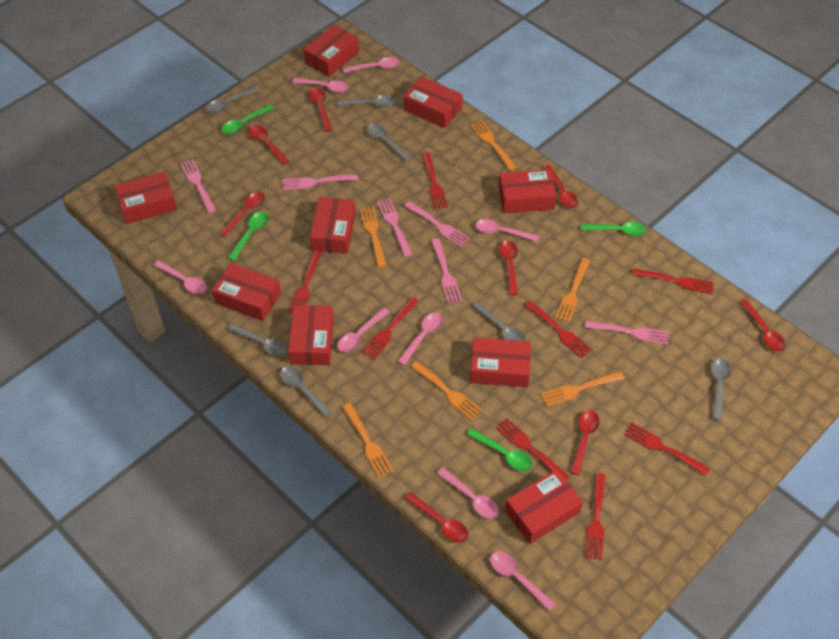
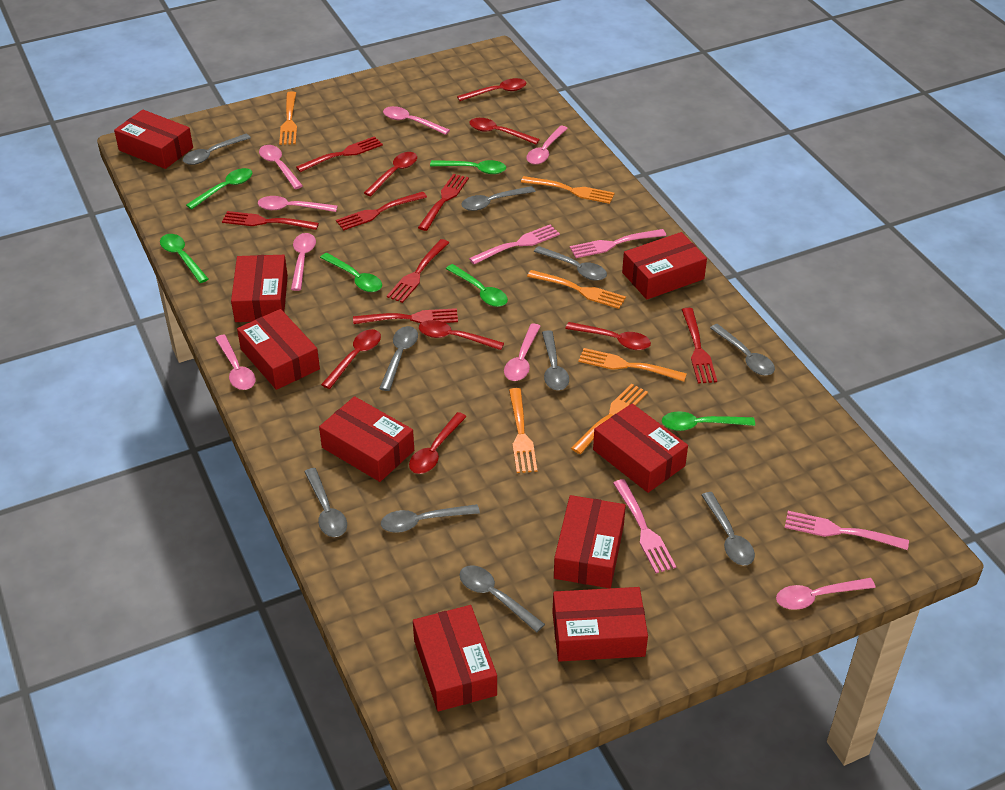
green spoon: [222,105,274,134] [228,212,268,261] [466,428,532,471] [581,222,647,236] = 4 -> [160,234,209,283] [186,168,252,210] [320,253,382,292] [430,160,506,174] [446,264,508,307] [662,411,755,431] = 6
grey spoon: [206,86,259,113] [227,323,288,356] [280,366,332,418] [337,95,396,107] [367,124,411,162] [473,302,525,341] [711,358,731,421] = 7 -> [183,134,251,165] [304,468,347,537] [379,326,418,391] [381,504,480,533] [459,565,545,632] [461,186,535,211] [534,246,607,280] [542,330,569,390] [701,492,755,565] [710,324,775,375] = 10
pink fork: [180,159,216,213] [282,174,358,190] [377,198,413,257] [404,201,470,247] [431,238,462,303] [585,321,669,345] = 6 -> [469,224,560,265] [570,229,666,258] [613,479,676,573] [785,511,909,550] = 4
red fork: [288,250,322,314] [362,297,419,360] [422,152,448,210] [496,418,569,480] [524,301,592,358] [585,473,605,560] [624,423,710,476] [632,268,714,294] = 8 -> [222,211,319,230] [296,136,383,172] [336,192,427,231] [353,308,458,324] [387,239,449,303] [418,174,469,231] [682,308,717,384] = 7
red spoon: [220,192,265,237] [249,125,289,165] [309,88,332,132] [404,492,468,543] [499,240,518,296] [543,165,578,208] [570,410,600,476] [740,299,785,352] = 8 -> [321,329,381,389] [364,152,417,196] [409,412,467,474] [419,320,504,350] [457,78,527,101] [469,118,540,144] [565,322,651,350] = 7

